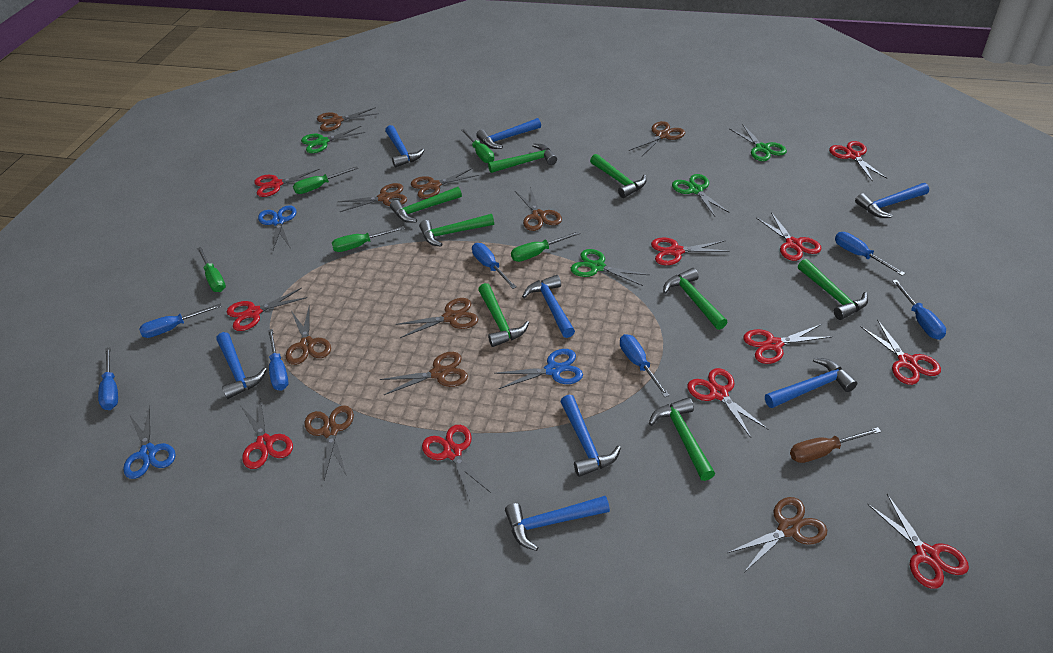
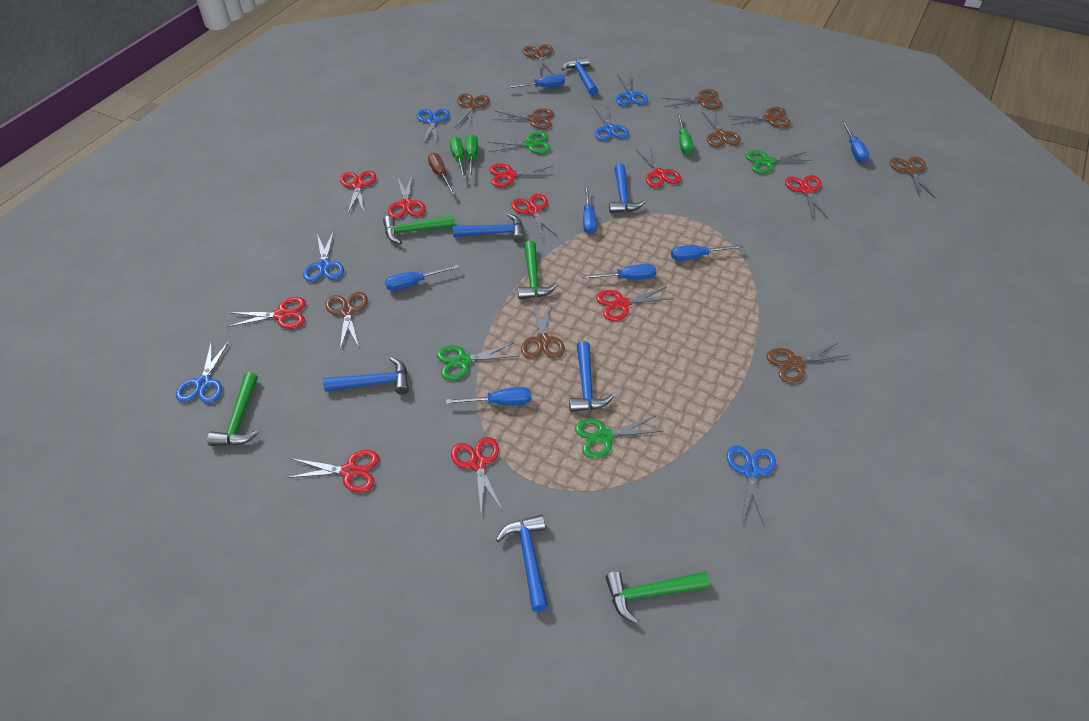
blue hammer: [216,332,267,399] [385,125,424,168] [476,118,541,149] [505,496,610,551] [522,275,575,338] [560,395,621,477] [765,358,857,408] [855,183,929,218] = 8 -> [323,357,409,394] [453,213,524,243] [496,515,548,612] [562,56,598,95] [569,341,614,412] [609,164,645,213] = 6
blue scissors: [123,405,176,479] [258,205,297,250] [494,349,583,389] = 3 -> [176,340,230,403] [303,231,344,282] [417,109,450,145] [593,104,629,141] [616,74,648,106] [727,446,776,525] = 6
green hammer: [390,187,462,223] [419,214,494,247] [478,283,529,347] [488,144,557,173] [590,154,647,198] [649,397,715,481] [663,268,727,330] [798,259,868,320] = 8 -> [207,372,259,446] [383,215,455,244] [518,241,557,299] [605,571,710,624] = 4
green screwdriver: [197,247,226,292] [293,166,358,194] [332,226,405,252] [461,129,494,163] [511,231,581,262] = 5 -> [450,136,466,179] [466,135,478,178] [677,114,694,154] = 3
red scissors: [227,288,307,331] [240,399,293,469] [254,169,320,197] [422,425,491,501] [651,237,730,265] [687,368,768,438] [743,324,831,364] [757,212,821,261] [829,141,887,182] [860,319,941,385] [867,494,969,589] = 11 -> [227,297,306,329] [287,450,379,493] [340,171,376,213] [388,174,426,219] [451,437,503,517] [489,164,554,187] [511,194,558,241] [596,287,674,321] [636,147,681,188] [785,175,829,219] = 10

